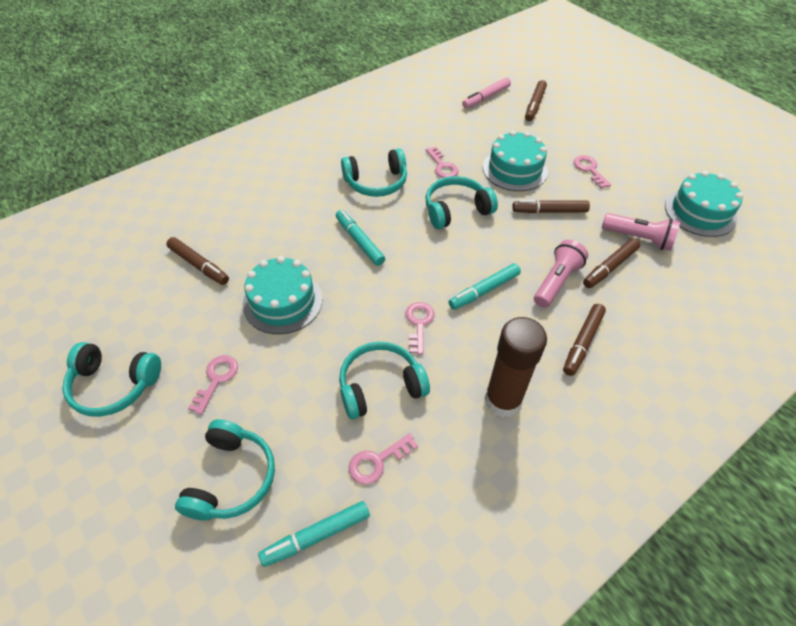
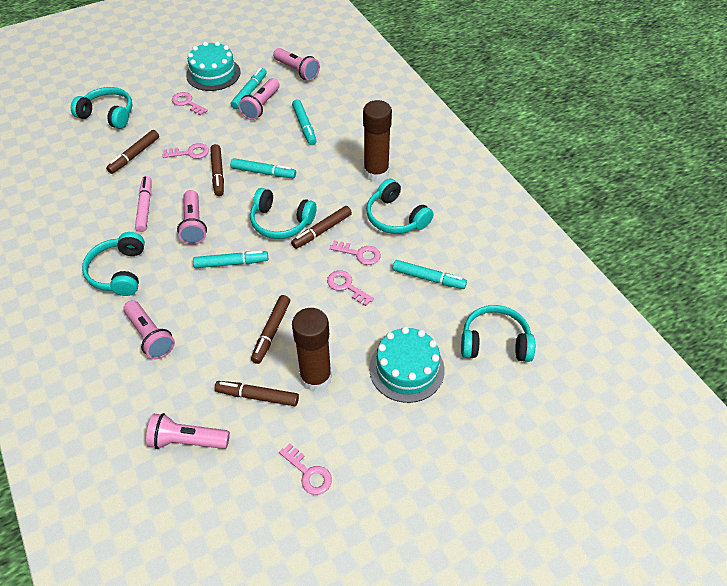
brown glue stick: [484,317,547,417] = 1 -> [292,308,332,392] [363,100,392,182] = 2
pink flashlight: [534,240,588,308] [602,213,680,251] = 2 -> [123,300,175,359] [146,413,230,449] [177,190,207,245] [238,78,279,120] [273,48,320,81] = 5
turquoise cake: [243,256,322,334] [483,130,548,191] [665,171,744,237] = 3 -> [186,41,241,91] [369,327,445,403] = 2
turquoise marker: [258,501,370,567] [336,210,385,266] [449,263,521,310] = 3 -> [193,251,268,268] [230,158,296,178] [231,68,267,109] [292,100,316,145] [393,260,467,289] = 5

